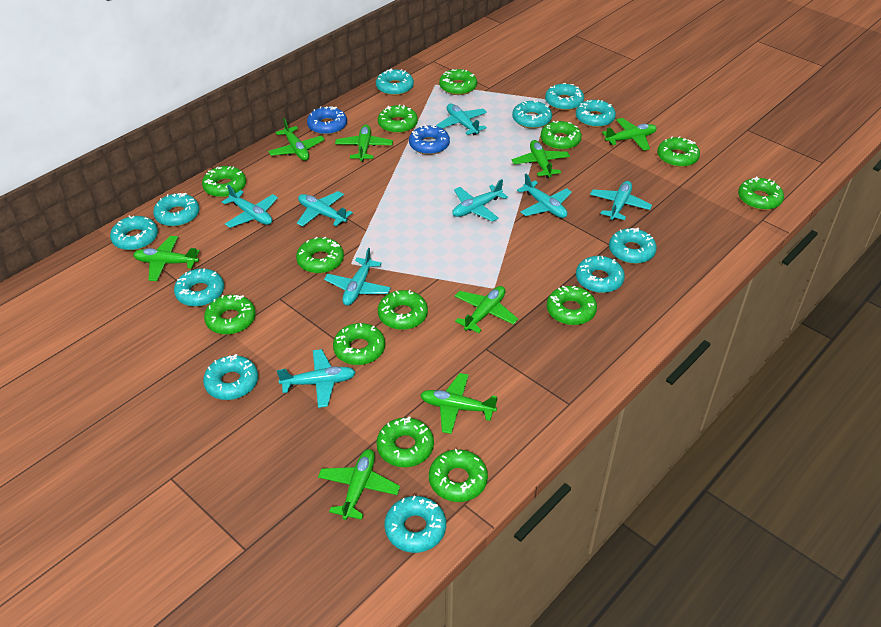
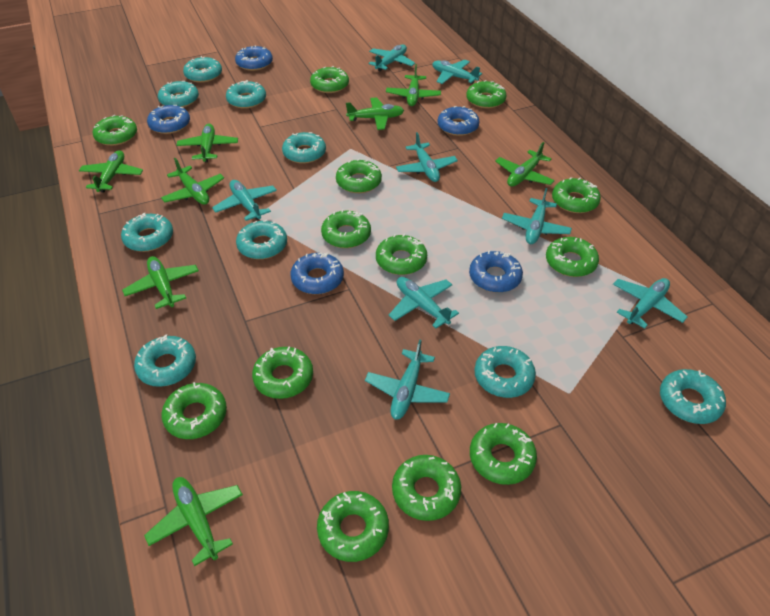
blue donut: [307,106,347,135] [409,125,450,155] = 2 -> [147,105,190,134] [235,45,273,71] [290,252,344,294] [438,106,480,136] [469,250,523,293] = 5
turquoise donut: [110,215,158,251] [153,193,200,227] [174,268,224,307] [203,354,258,400] [376,68,414,96] [384,496,446,553] [512,100,552,129] [545,83,584,110] [576,100,616,127] [576,256,625,293] [609,228,657,264] = 11 -> [121,213,173,252] [134,335,196,387] [158,81,199,107] [183,56,222,83] [226,80,266,109] [236,220,287,259] [282,132,326,164] [474,346,536,398] [660,369,726,424] = 9

